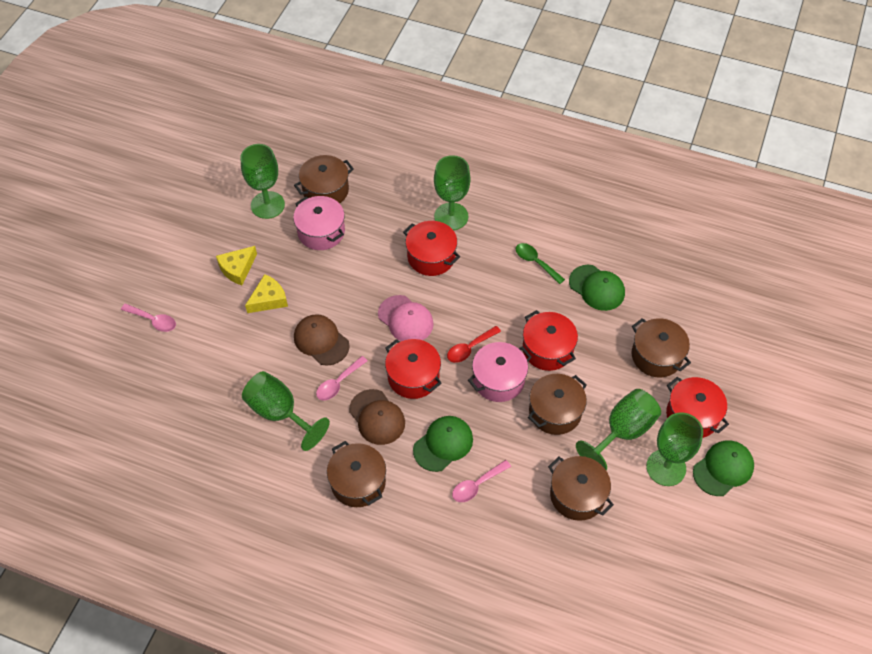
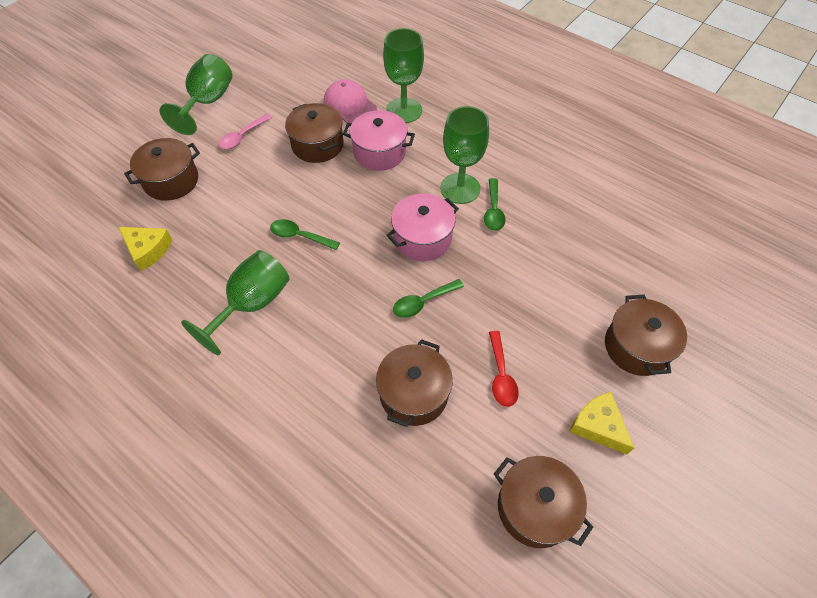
brown cap: [294,314,350,366] [349,389,405,445] = 2 -> none = 0
green cap: [413,416,473,472] [569,265,625,311] [693,440,754,496] = 3 -> none = 0
green goblet: [240,144,285,219] [242,371,330,451] [434,155,471,230] [576,389,661,470] [646,412,703,486] = 5 -> [159,54,232,135] [181,250,289,355] [383,28,424,123] [440,106,489,204] = 4
green spoon: [516,243,565,284] = 1 -> [270,219,340,250] [393,279,464,318] [484,178,506,231] = 3
pink spoon: [121,304,176,332] [316,356,368,401] [452,460,511,502] = 3 -> [218,114,272,149] = 1
red pot: [385,339,442,399] [403,221,460,276] [523,310,578,371] [666,377,729,438] = 4 -> none = 0

